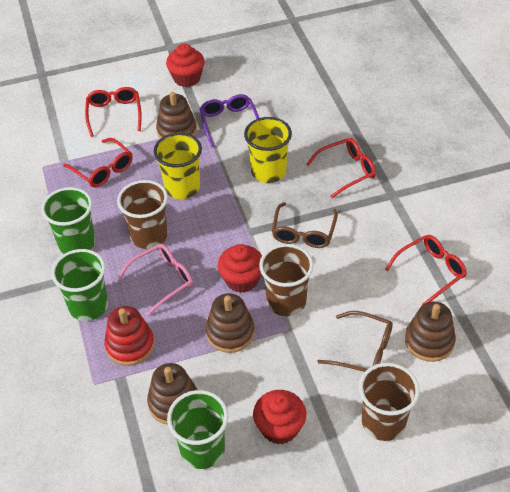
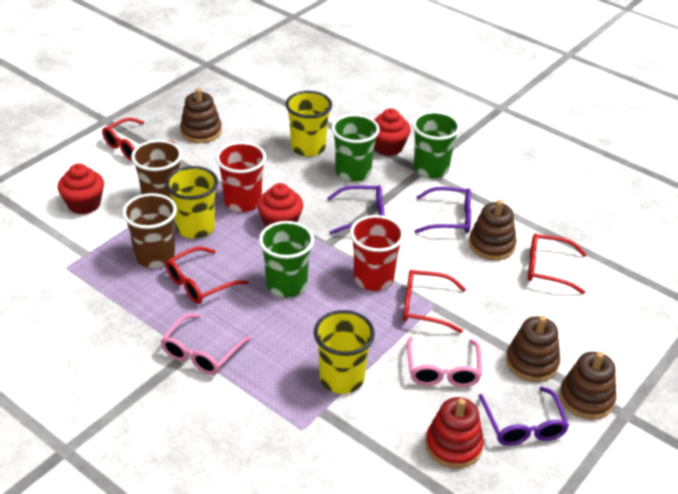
brown cup: [117,180,168,249] [259,244,313,316] [359,363,420,441] = 3 -> [122,193,177,268] [131,140,182,198] = 2
brown glasses: [272,202,338,248] [317,311,393,372] = 2 -> none = 0
pink glasses: [117,244,193,316] = 1 -> [160,314,251,375] [407,337,482,387] = 2
purple glasses: [200,94,259,147] = 1 -> [327,185,385,235] [414,187,471,233] [479,387,569,446] = 3
red cup: none = 0 -> [216,142,266,212] [350,215,405,291] = 2
yellow cup: [153,133,202,199] [244,117,292,183] = 2 -> [166,166,218,239] [285,91,332,157] [314,310,375,394] = 3

